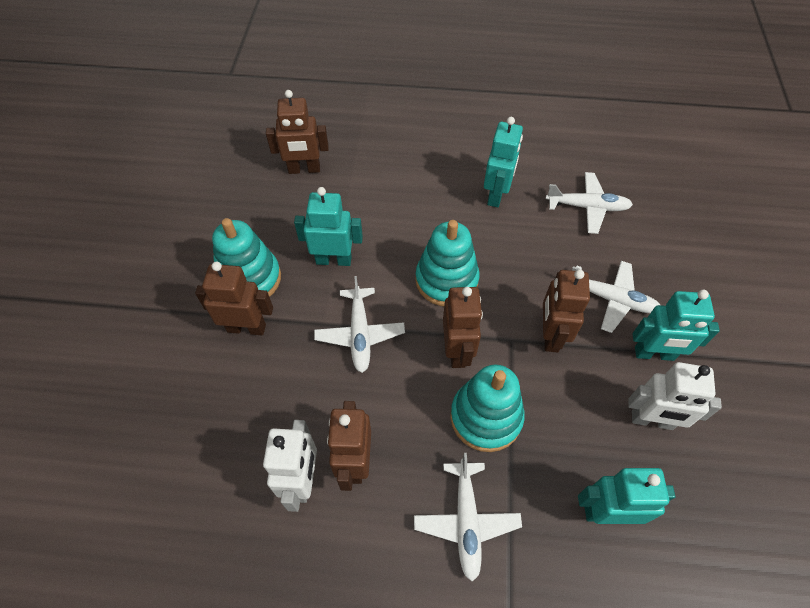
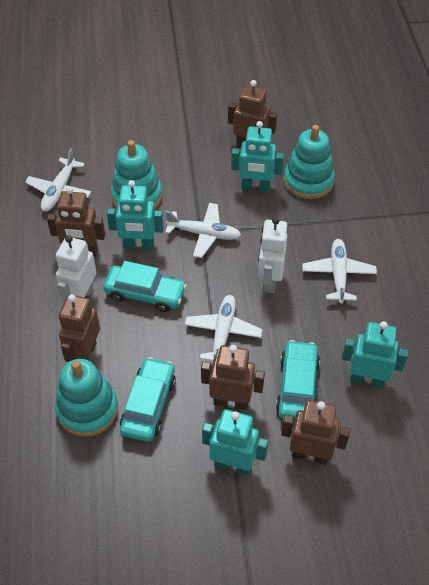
turquoise car: none = 0 -> [103,261,187,312] [120,357,176,442] [276,340,320,420] = 3

